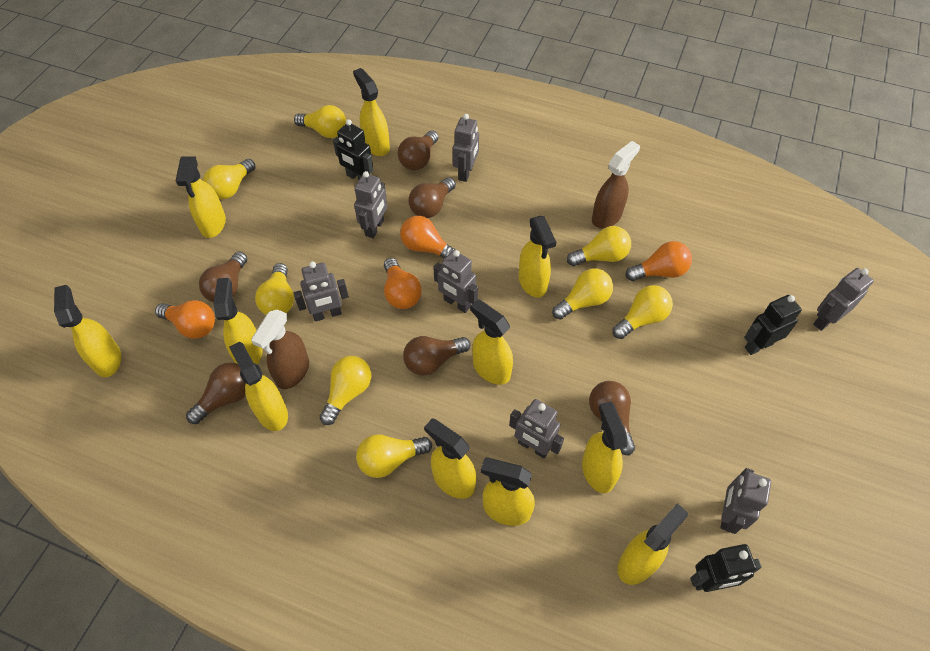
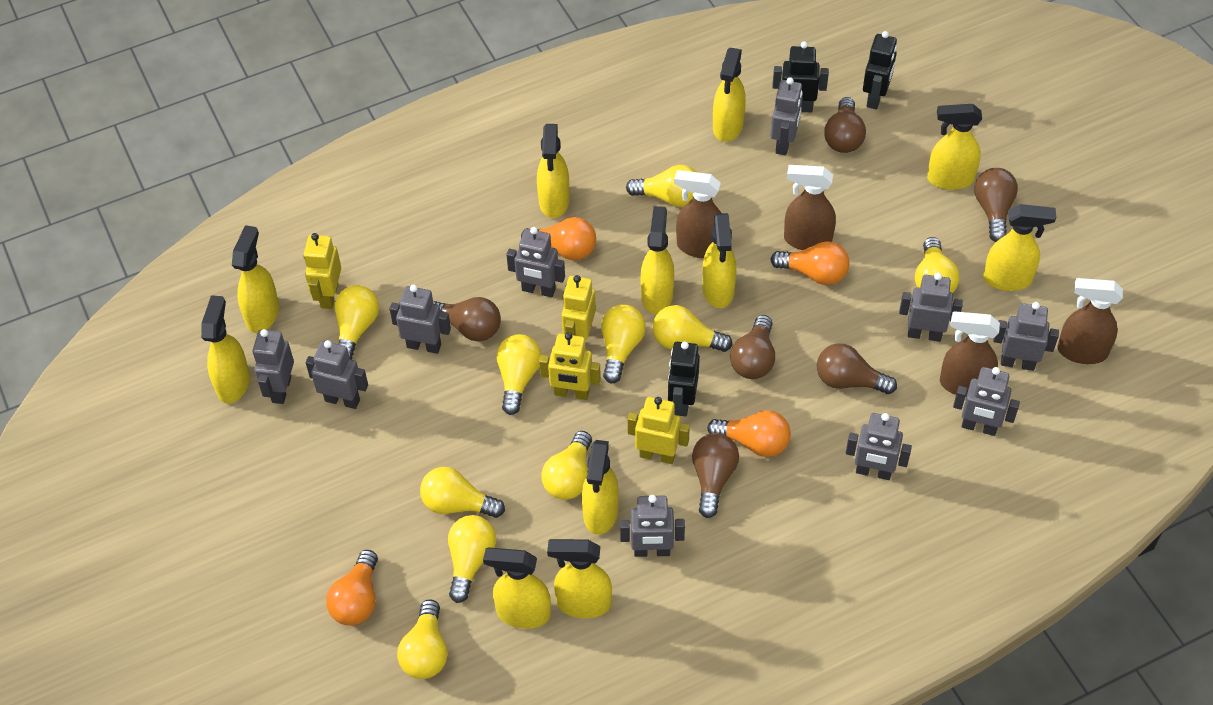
brown spray bottle: [251,309,309,389] [592,141,640,228] = 2 -> [674,170,721,259] [784,165,836,250] [940,312,1000,397] [1057,278,1123,364] = 4
grey robot: [294,261,349,322] [354,171,387,238] [433,250,478,313] [453,114,479,182] [509,399,564,459] [720,468,771,534] [813,268,874,331] = 7 -> [253,329,294,404] [306,340,368,409] [389,285,451,354] [506,227,565,297] [620,495,685,557] [771,77,803,155] [846,413,912,480] [899,273,963,342] [953,367,1020,436] [993,302,1059,371] = 10
yellow light bulb: [203,159,256,199] [255,263,294,315] [294,105,346,138] [319,356,372,425] [356,434,432,478] [552,269,613,320] [567,226,631,266] [612,285,673,339] = 8 -> [334,285,379,360] [397,599,448,679] [420,467,505,518] [448,515,496,603] [497,334,542,415] [541,431,592,500] [601,305,646,383] [626,165,696,207] [652,305,733,352] [915,237,959,293] = 10
yellow robot: none = 0 -> [304,233,341,309] [539,332,601,400] [562,275,596,339] [627,397,690,464] = 4

